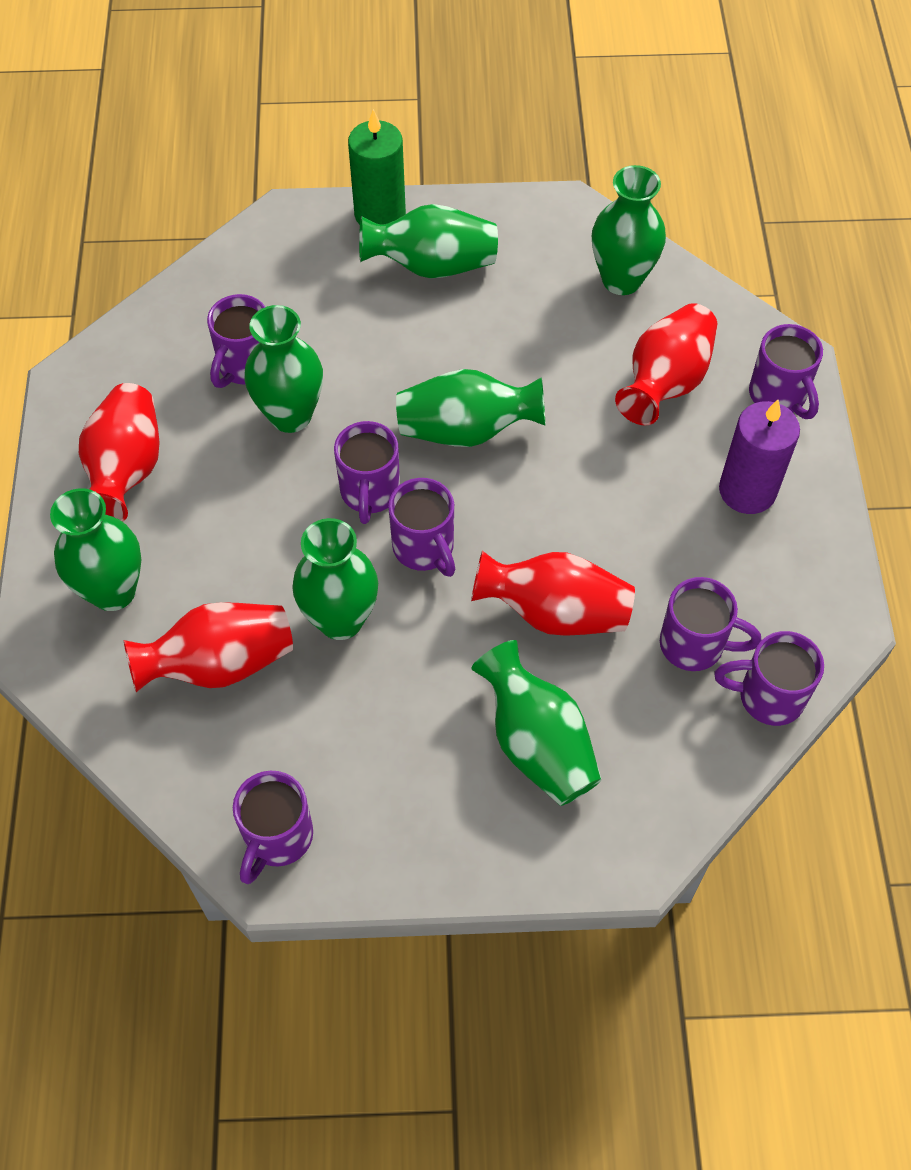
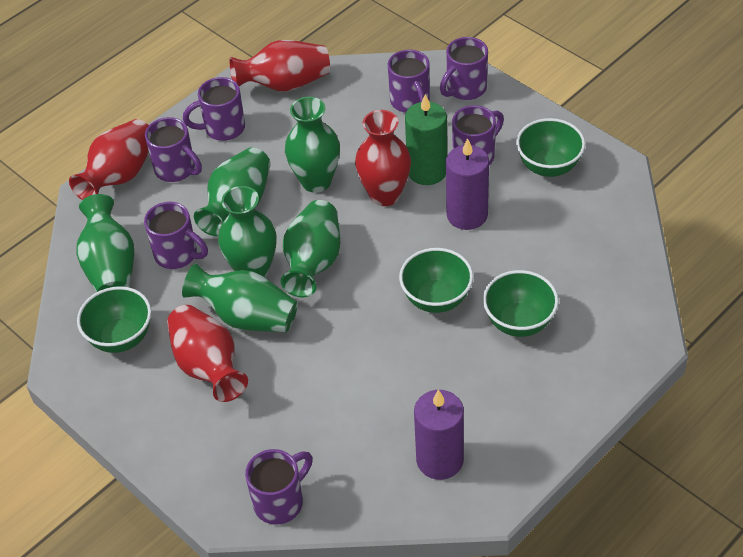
green bowl: none = 0 -> [77,286,151,353] [399,248,473,313] [483,270,559,337] [516,118,585,177] = 4
green vase: [50,488,141,611] [244,305,323,433] [292,518,378,640] [359,204,498,278] [396,369,545,447] [471,640,602,806] [592,165,666,295] = 7 -> [76,194,134,292] [182,263,298,332] [194,147,271,236] [218,186,277,278] [281,200,340,297] [285,97,340,193] = 6
purple candle: [719,400,800,514] = 1 -> [414,390,464,480] [446,138,489,230] = 2

